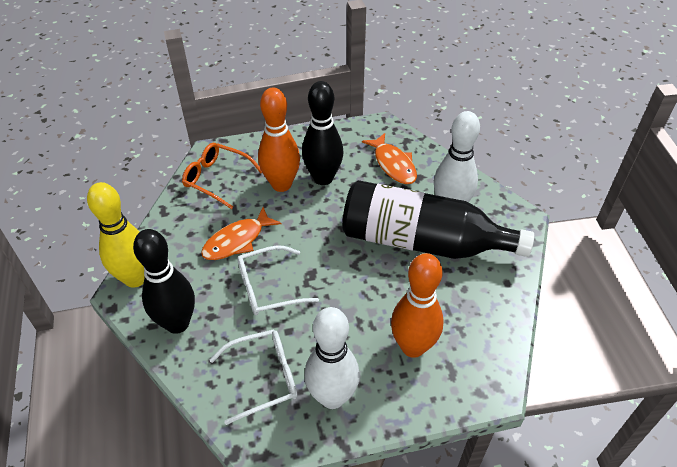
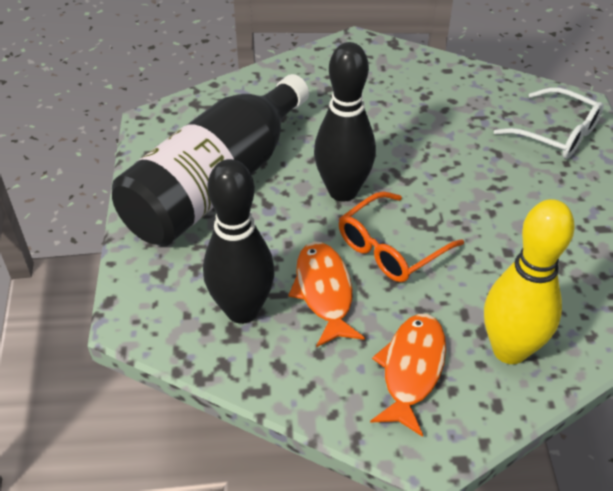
orange bowling pin: [258,87,300,192] [391,253,444,358] = 2 -> none = 0
white bowling pin: [304,307,360,409] [434,111,480,203] = 2 -> none = 0
white glasses: [210,329,297,425] [237,245,319,315] = 2 -> [494,87,604,159] = 1

